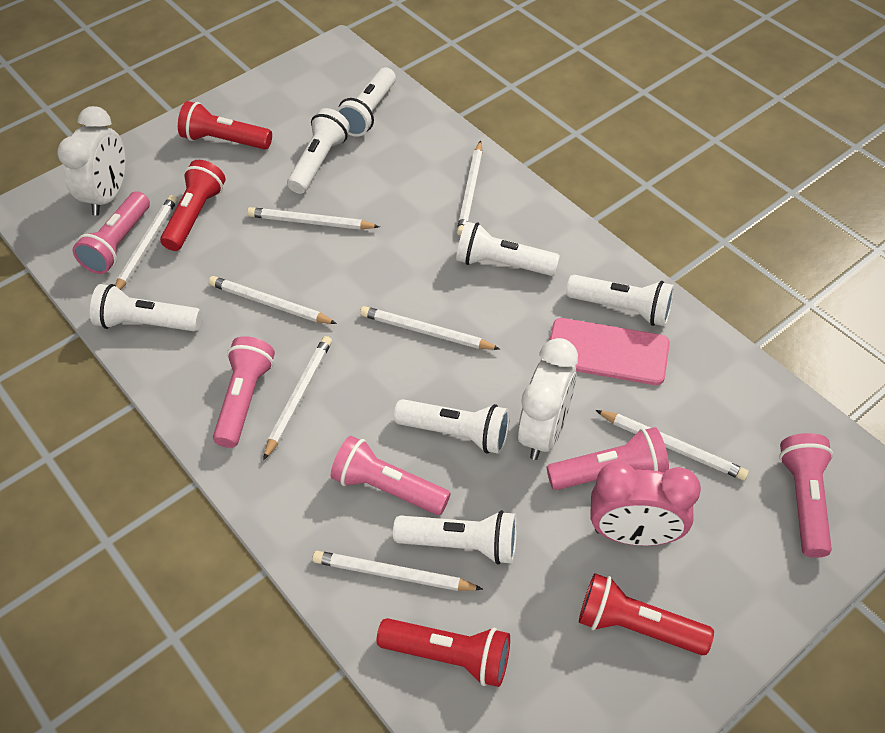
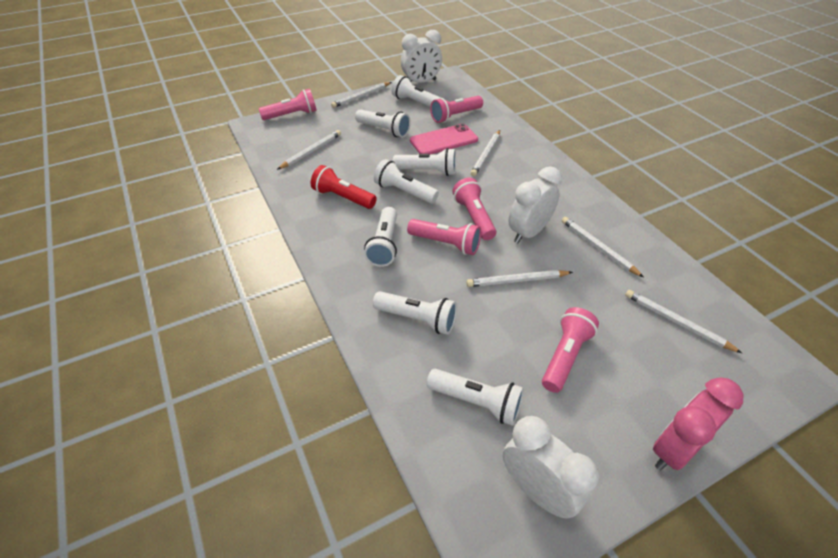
red flashlight: [160,160,225,251] [178,101,272,149] [377,618,510,687] [579,573,714,655] = 4 -> [311,165,377,209] = 1
white clock: [57,106,126,216] [518,338,578,460] = 2 -> [401,30,442,83] [503,416,599,518] [509,166,562,243] = 3
white pencil: [115,195,177,290] [209,276,337,324] [247,207,380,230] [263,336,332,461] [312,551,483,591] [360,306,500,350] [457,140,483,236] [595,410,749,481] = 8 -> [277,130,341,170] [331,82,392,108] [466,270,573,287] [471,130,500,176] [562,217,643,277] [625,290,742,353] = 6

